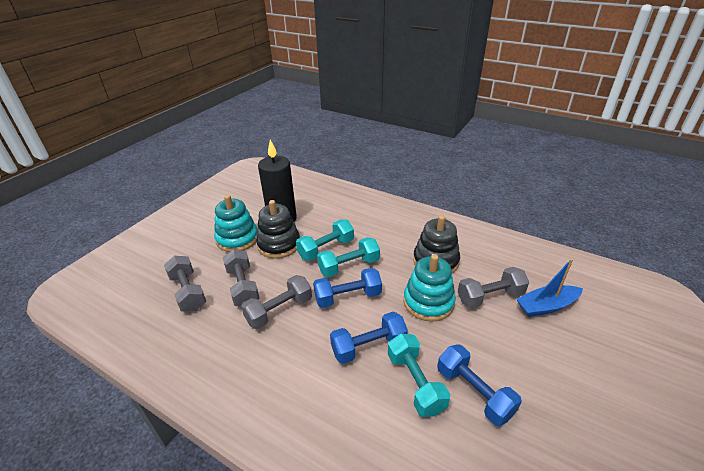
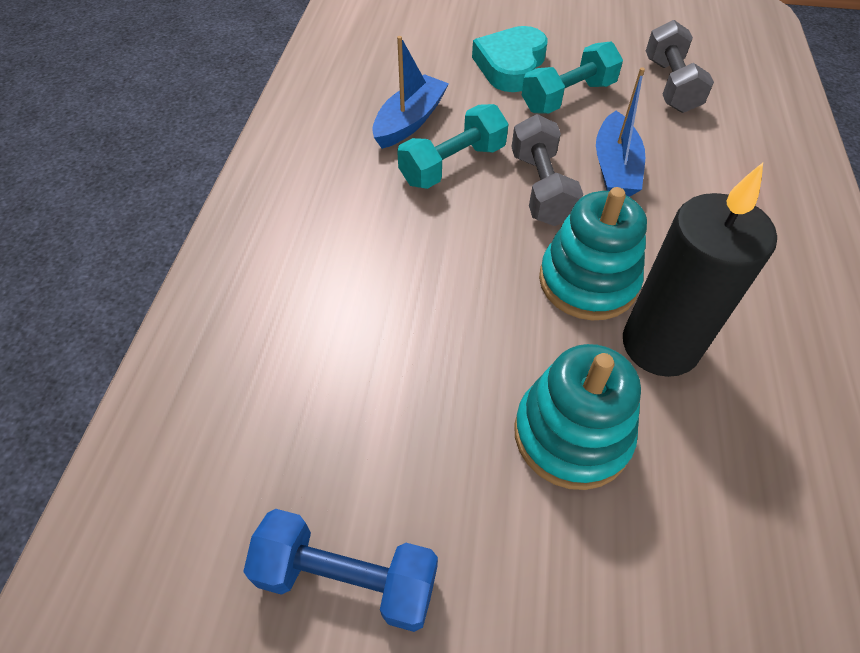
black stacking toy: [256,200,300,259] [413,215,460,273] = 2 -> none = 0
blue boat: [516,259,583,317] = 1 -> [372,36,449,149] [596,67,645,197] = 2
blue dumbbell: [313,268,382,308] [330,312,408,364] [437,344,522,426] = 3 -> [243,509,438,632] = 1
grey dumbbell: [164,256,206,312] [223,249,259,307] [241,275,312,329] [458,267,529,308] = 4 -> [512,114,583,226] [646,20,714,113] = 2
turquoise dumbbell: [296,220,354,261] [317,237,380,277] [388,333,450,417] = 3 -> [397,104,508,189] [522,42,623,114] = 2
turquoise heart: none = 0 -> [472,26,548,92] = 1

